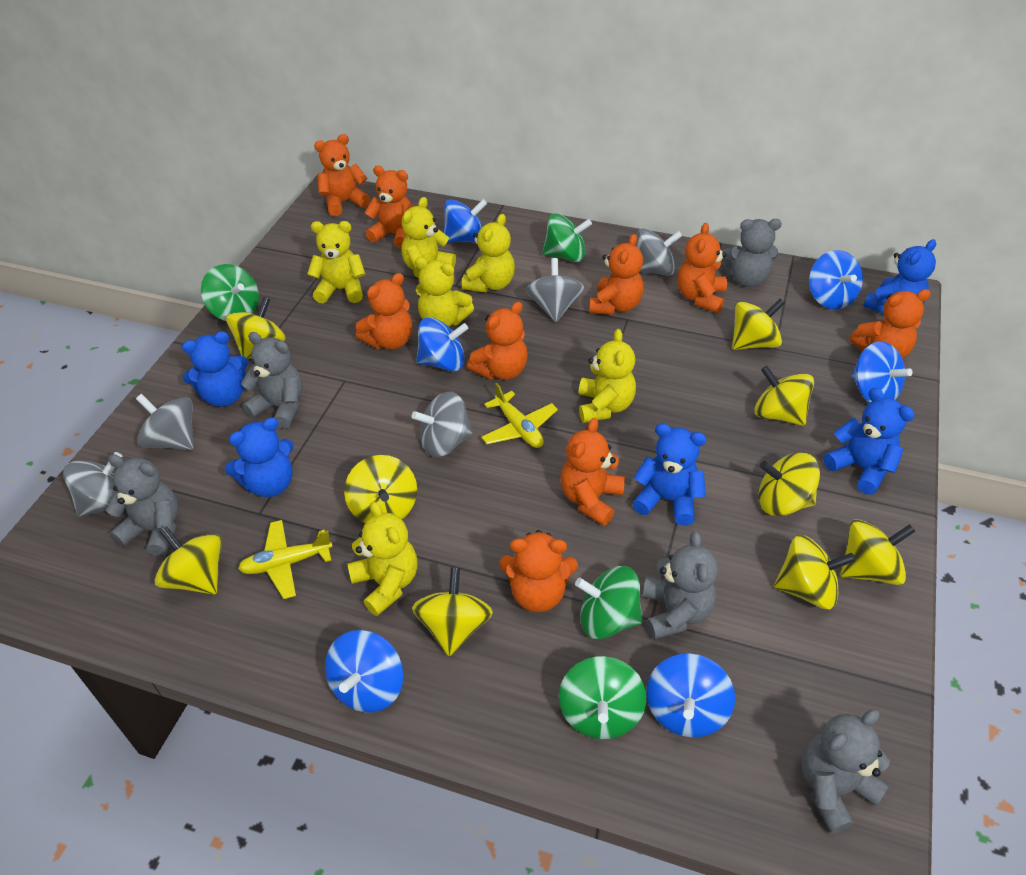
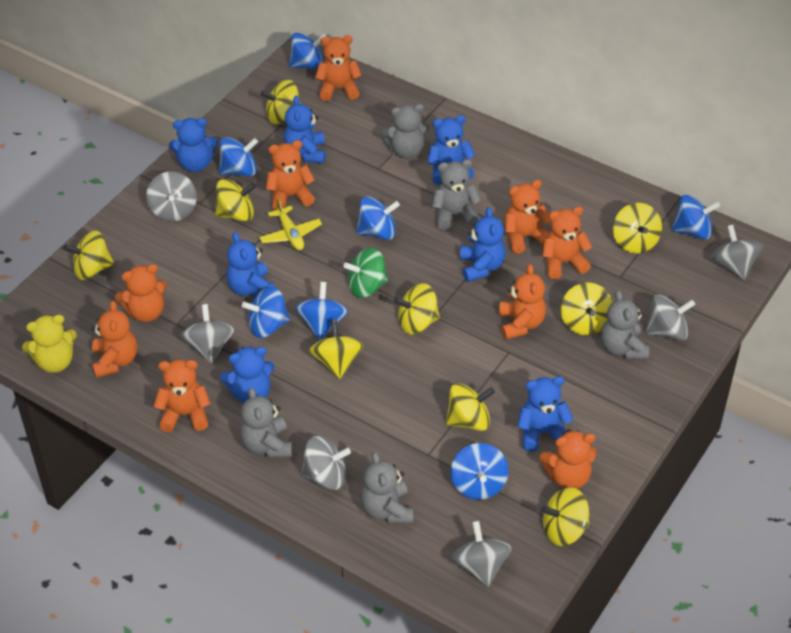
blue spinning top: [325,630,403,712] [416,317,468,371] [444,199,487,243] [646,654,735,738] [809,250,863,309] [851,341,913,403] = 6 -> [219,137,258,176] [242,286,290,338] [289,32,327,70] [295,282,348,340] [356,196,400,240] [450,443,509,500] [671,194,720,240] = 7
blue teddy bear: [182,331,248,407] [225,418,294,497] [632,423,706,526] [824,388,915,495] [863,239,936,314] = 5 -> [169,118,218,172] [220,346,275,403] [226,232,274,299] [283,95,326,164] [427,115,475,185] [460,207,506,282] [517,377,574,452] = 7
green spinning top: [201,264,259,321] [542,213,592,262] [559,656,646,739] [575,566,643,639] = 4 -> [343,248,389,298] = 1
grey spinning top: [63,452,122,517] [136,394,194,450] [412,392,473,457] [526,258,585,322] [636,228,682,276] = 5 -> [146,171,197,221] [181,304,235,363] [301,436,351,490] [452,521,512,587] [645,295,695,341] [711,225,763,280] = 6
yellow plane: [238,520,333,599] [481,383,558,448] = 2 -> [259,198,322,250] = 1
yellow teddy bear: [307,221,365,303] [347,502,417,616] [401,197,456,278] [415,257,474,327] [462,214,515,293] [579,329,636,423] = 6 -> [22,315,77,373] = 1

